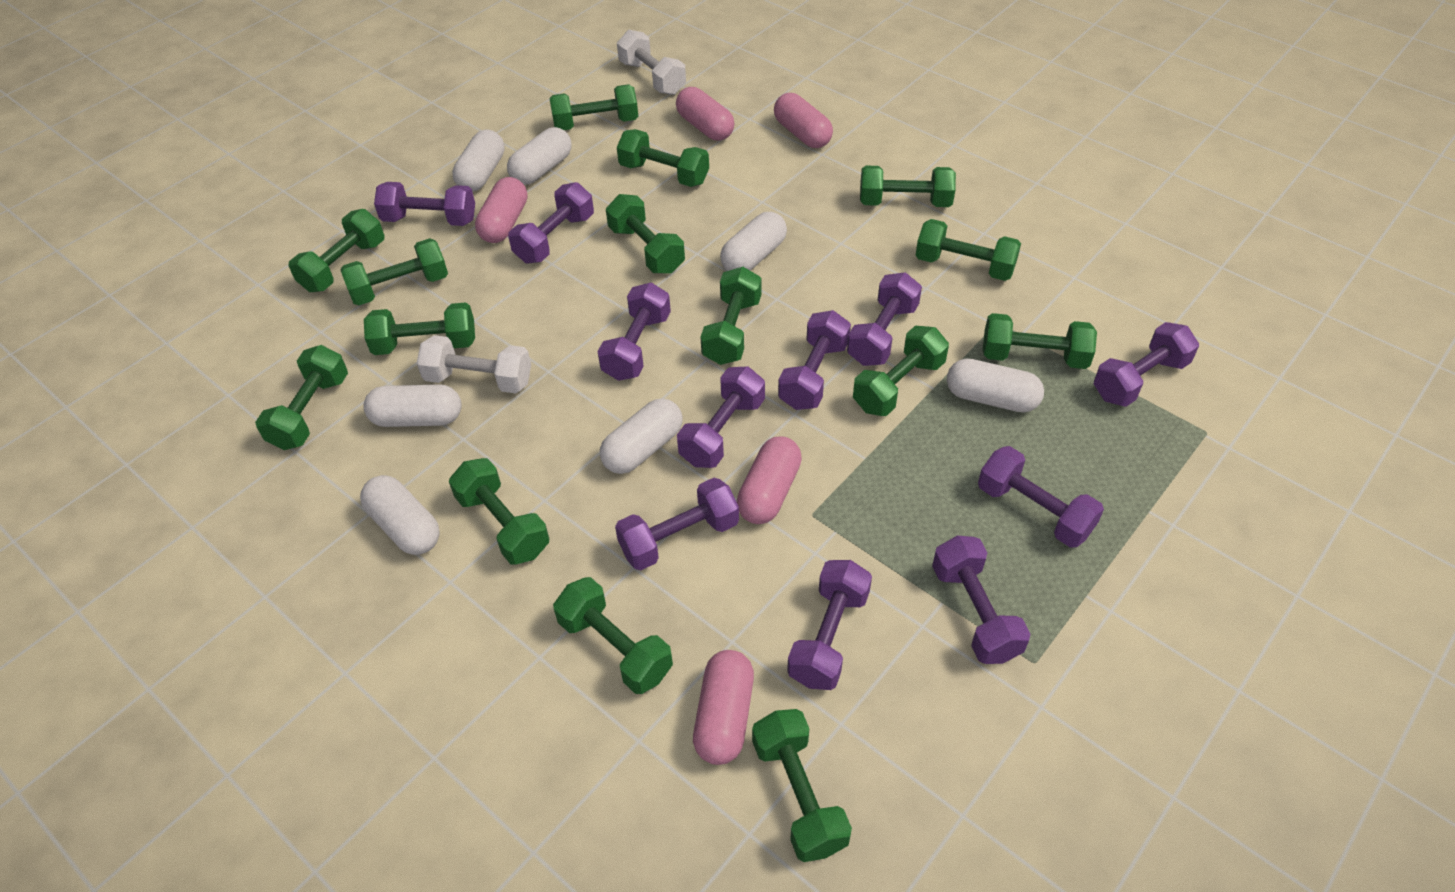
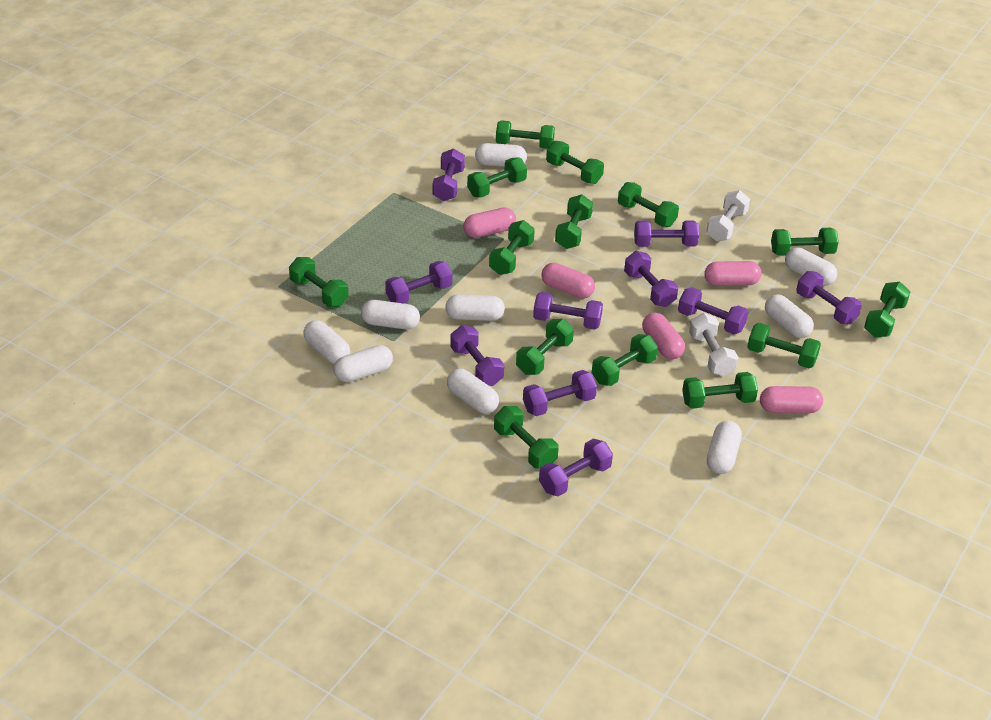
green dumbbell: [255,345,348,450] [289,209,384,292] [340,238,448,305] [364,302,475,355] [449,458,549,565] [549,84,638,130] [553,577,673,694] [606,194,685,274] [617,129,709,187] [700,267,761,365] [752,709,852,862] [853,326,949,416] [860,166,956,207] [916,219,1021,281] [983,313,1097,369] = 15 -> [289,257,349,307] [467,158,527,197] [489,220,535,275] [494,406,559,468] [496,120,555,149] [516,319,574,375] [546,141,604,184] [555,195,593,249] [592,334,658,386] [618,182,679,227] [682,372,758,409] [747,323,821,368] [771,228,839,256] [864,282,911,337] = 14
purple dumbbell: [374,182,475,226] [508,182,594,263] [598,282,671,381] [615,478,739,570] [677,366,765,468] [778,310,851,410] [787,560,872,690] [847,272,922,366] [932,535,1030,664] [978,446,1104,548] [1094,322,1199,407] = 11 -> [385,261,453,303] [432,148,465,201] [450,325,504,386] [523,370,597,416] [533,292,603,330] [539,439,613,496] [624,251,678,307] [634,221,699,247] [678,287,748,334] [796,271,862,324] = 10
white capsule: [360,475,440,555] [363,384,461,427] [452,130,505,192] [507,127,572,185] [600,398,682,474] [720,212,787,271] [947,359,1044,412] = 7 -> [303,320,350,364] [334,345,393,382] [361,300,420,330] [445,294,505,321] [447,369,499,414] [475,143,527,167] [707,421,742,474] [765,294,814,338] [785,248,837,286] = 9

